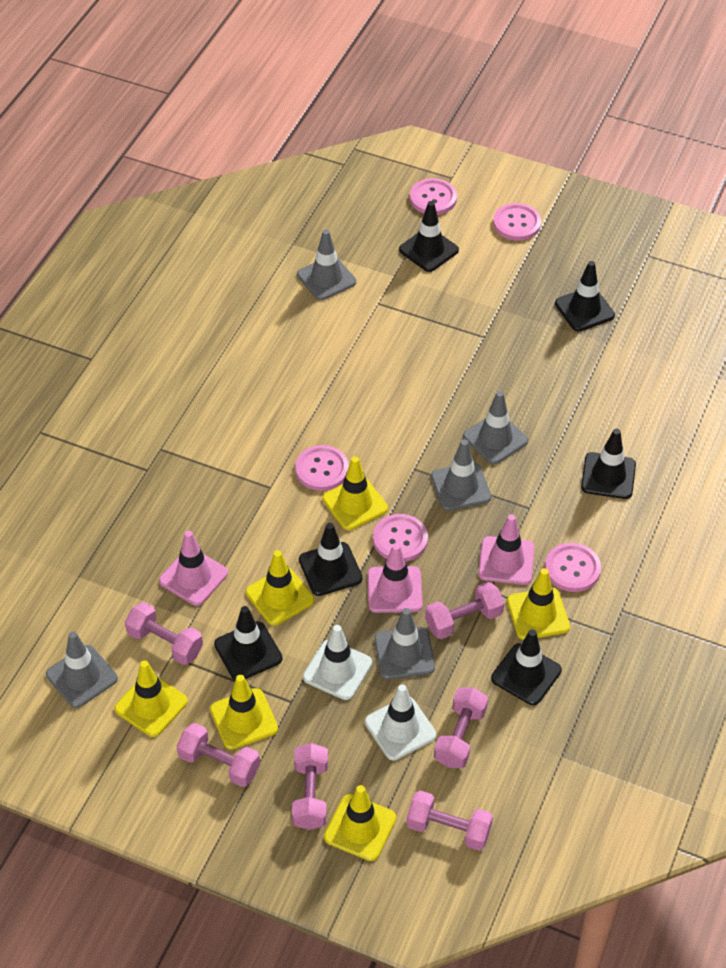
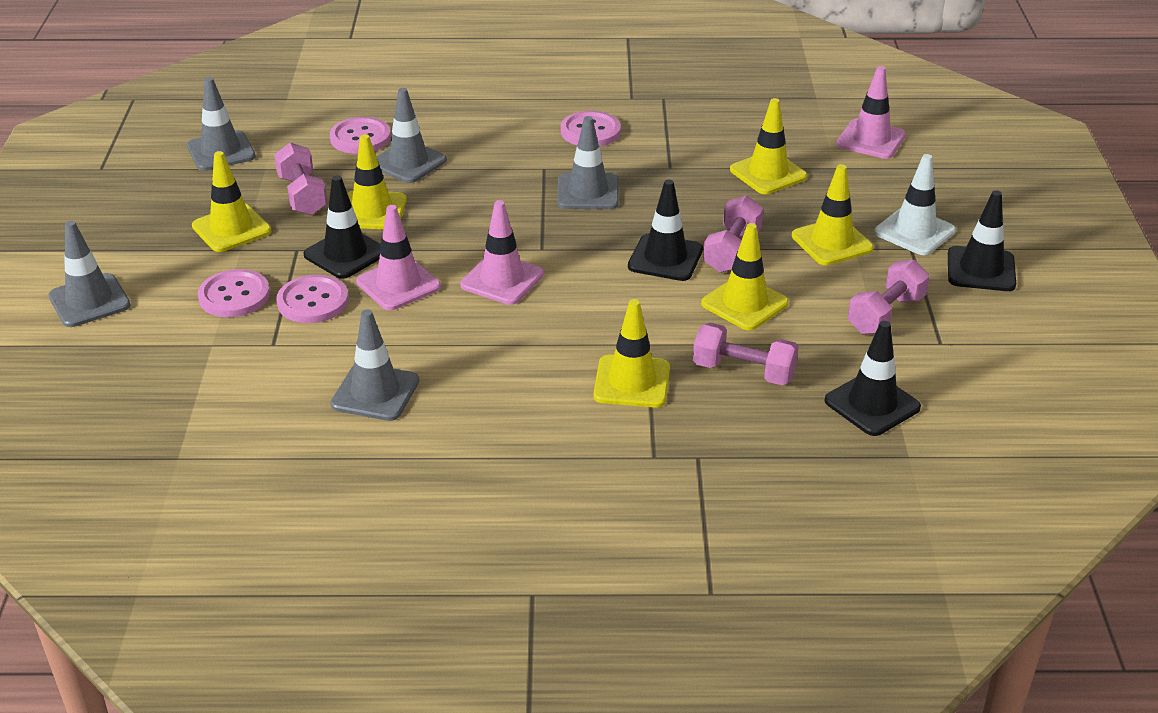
black traffic cone: [214,606,282,680] [299,523,363,596] [399,201,459,272] [491,629,562,705] [555,261,615,331] [581,429,636,499] = 6 -> [303,175,381,279] [628,179,703,281] [824,321,921,436] [948,190,1016,291] = 4
pink button: [295,445,349,491] [373,514,428,562] [410,178,457,215] [493,203,541,241] [545,543,601,592] = 5 -> [198,269,270,317] [277,275,348,323] [330,117,391,154] [561,111,621,146] = 4
pink dumbbell: [125,602,203,665] [177,723,260,787] [292,743,328,830] [406,790,493,851] [425,582,504,639] [434,688,488,768] = 6 -> [274,143,327,215] [693,323,799,385] [703,195,763,273] [848,260,930,335] = 4
white traffic cone: [303,625,372,700] [365,684,436,761] = 2 -> [874,154,956,255] = 1

